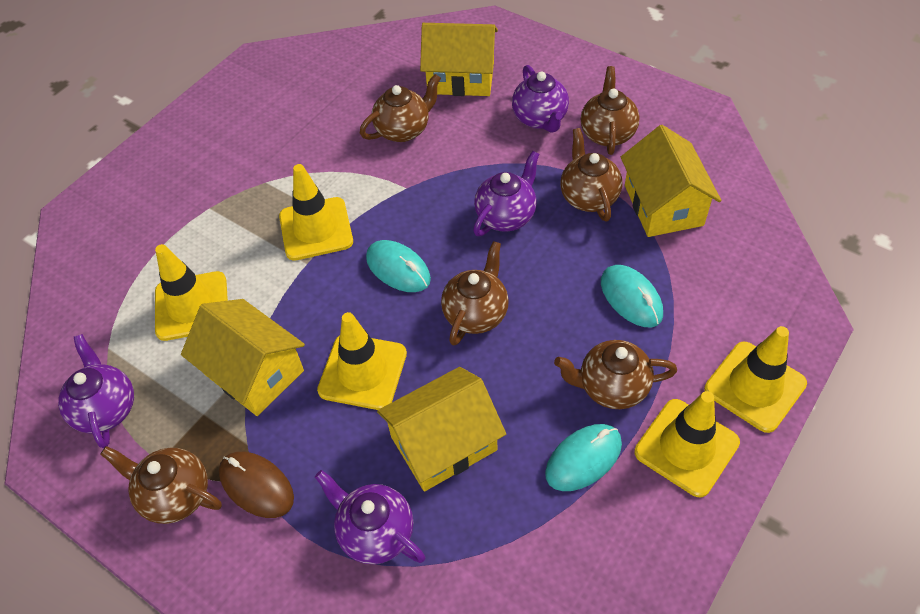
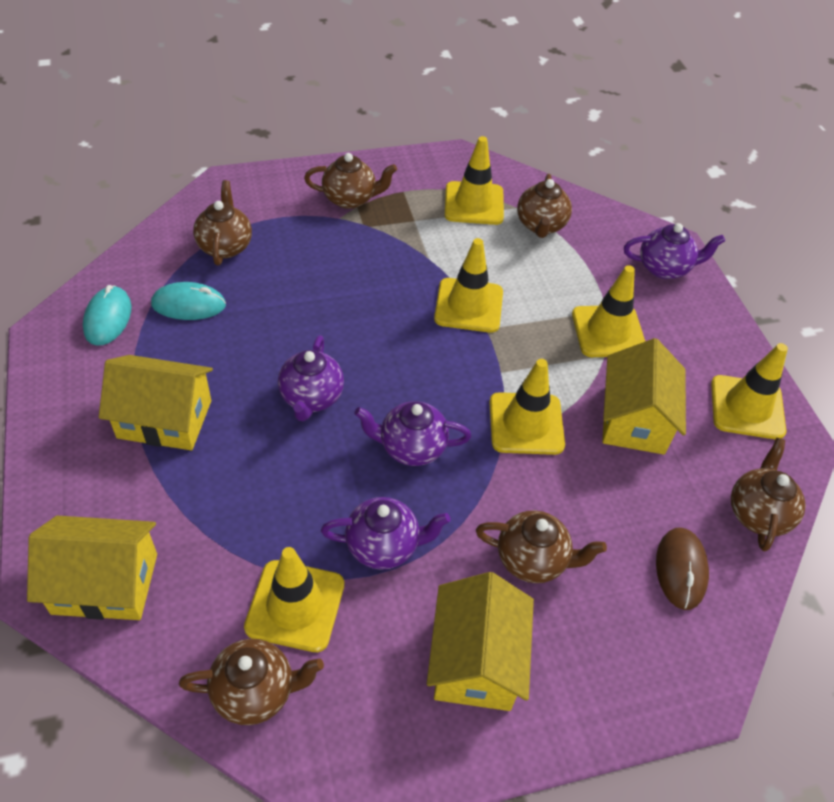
turquoise mouse: [366,240,431,292] [545,424,622,491] [601,265,663,328] = 3 -> [83,285,131,346] [151,282,226,320] = 2
yellow traffic cone: [155,244,228,341] [279,164,353,261] [317,312,407,410] [634,391,740,497] [704,326,807,433] = 5 -> [244,547,344,652] [434,238,503,333] [445,136,504,225] [489,359,565,455] [572,265,645,357] [711,343,788,440] = 6

